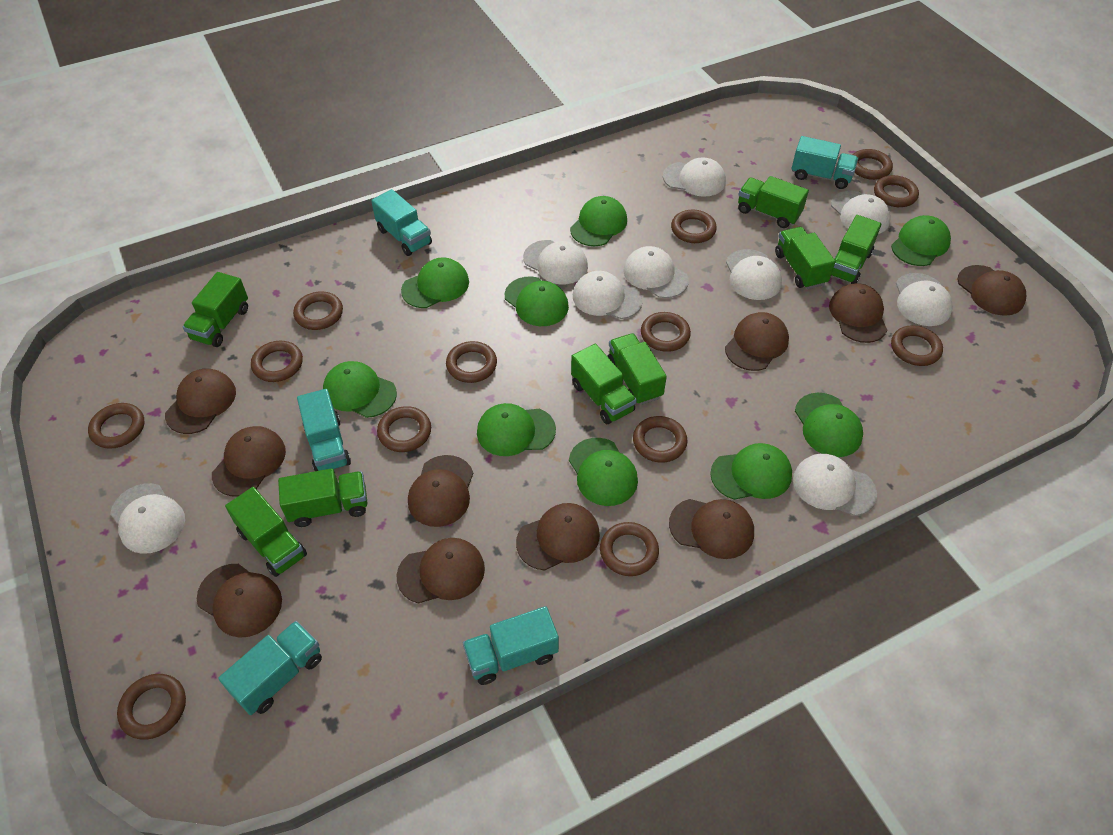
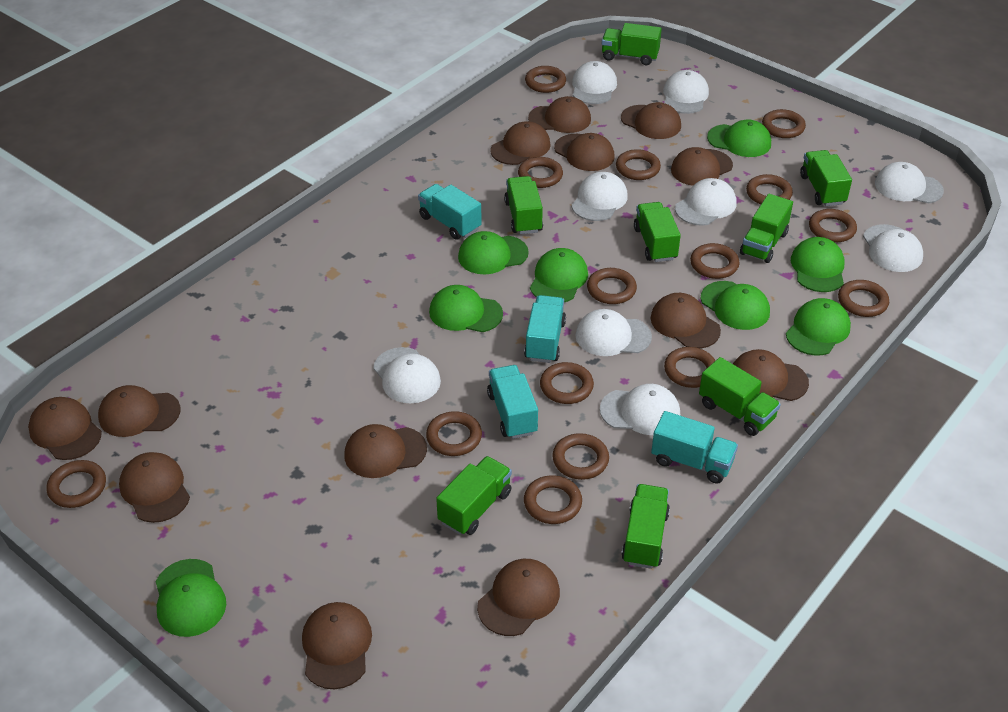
brown cap: [165,369,236,434] [197,564,282,638] [212,426,286,496] [397,538,485,603] [408,455,473,527] [516,503,600,570] [669,499,754,559] [725,312,789,371] [829,283,887,343] [957,265,1026,316] = 10 -> [28,397,102,460] [98,385,180,437] [119,452,190,523] [302,602,372,689] [344,424,427,478] [477,559,560,636] [490,121,551,165] [528,96,591,133] [554,133,615,171] [621,102,681,139] [651,293,721,349] [671,147,733,186] [733,349,809,401] = 13
brown ring: [88,403,144,449] [117,674,186,740] [251,341,303,382] [293,292,343,330] [377,406,431,452] [446,341,497,383] [600,522,659,576] [633,416,687,463] [641,312,691,352] [671,209,717,243] [853,149,893,180] [874,175,919,207] [891,325,943,366] = 13 -> [46,460,106,508] [426,411,482,456] [518,157,563,188] [524,475,582,524] [525,66,566,93] [540,362,594,404] [552,433,609,480] [587,268,637,304] [616,149,661,180] [664,347,715,388] [690,243,740,279] [746,174,793,204] [762,109,806,138] [809,209,857,242] [838,280,889,317] = 15
green cap: [323,361,397,418] [401,257,469,308] [477,403,556,456] [504,276,569,326] [569,438,638,506] [570,196,627,246] [710,443,792,500] [795,393,863,457] [891,215,951,266] = 9 -> [156,559,226,637] [429,285,503,332] [458,231,529,274] [530,248,588,302] [701,281,770,330] [707,120,771,157] [786,298,851,356] [791,237,845,292] = 8
turquoise truck: [218,621,322,715] [297,389,351,471] [371,189,432,256] [463,606,559,685] [791,136,858,189] = 5 -> [418,184,482,240] [487,365,538,439] [524,295,566,363] [651,411,738,484] = 4

